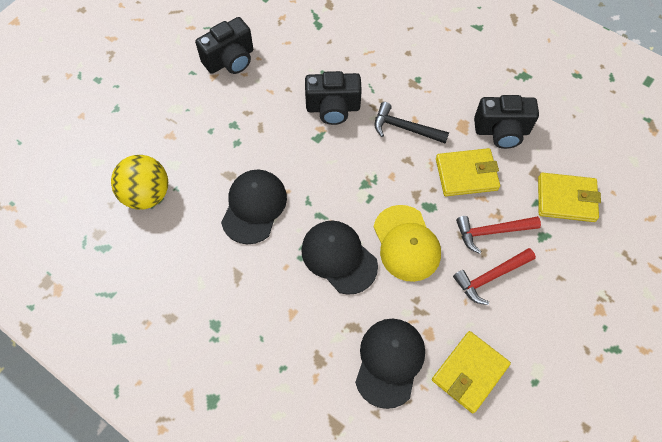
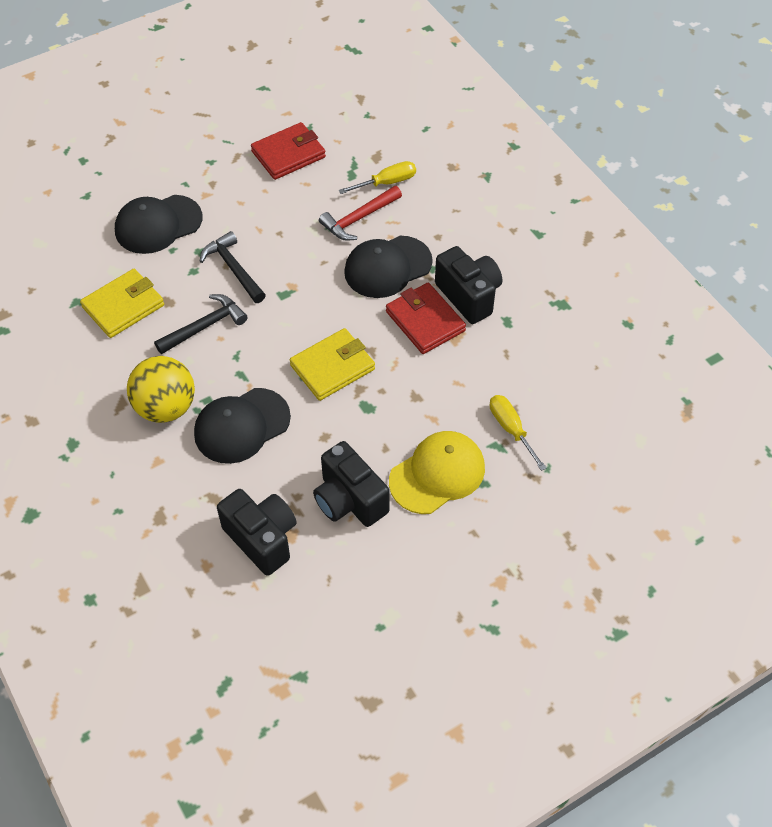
black hammer: [374,102,449,143] = 1 -> [154,294,248,354] [200,231,266,303] = 2
red hammer: [453,248,536,305] [456,216,541,254] = 2 -> [319,186,402,241] = 1
red wallet: none = 0 -> [251,122,326,180] [386,283,466,354] = 2
yellow screwdriver: none = 0 -> [339,161,416,194] [490,395,547,471] = 2
yellow wallet: [432,331,511,413] [436,148,500,196] [538,173,601,222] = 3 -> [80,269,164,338] [290,328,375,401] = 2

